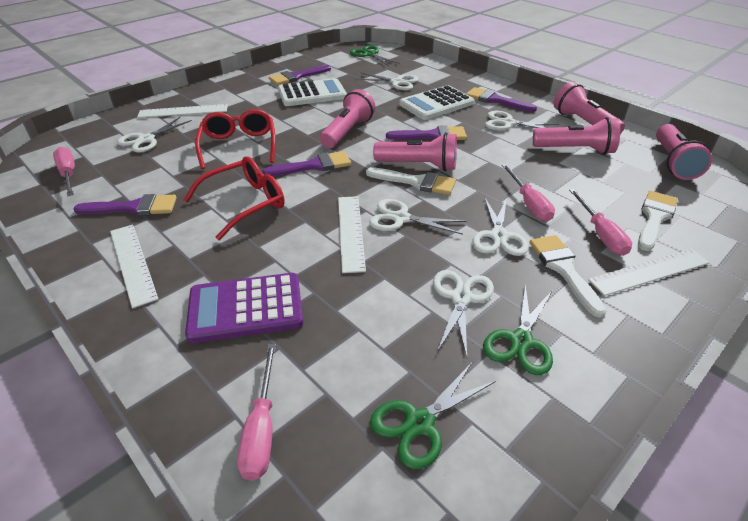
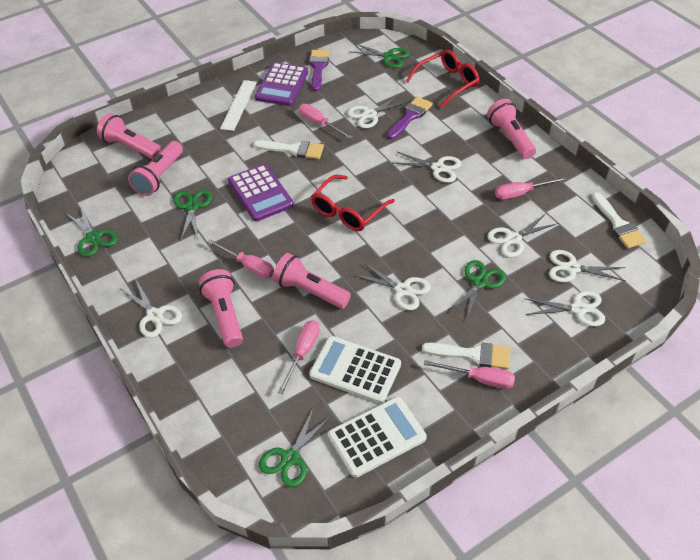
green scissors: [350,45,400,66] [370,363,496,469] [483,284,553,375] = 3 -> [66,206,118,257] [173,190,212,242] [259,407,332,487] [349,43,409,68] [449,260,506,321] = 5
pink screwdriver: [53,147,75,196] [237,344,276,481] [502,164,555,222] [569,189,632,256] = 4 -> [207,239,274,278] [278,320,320,394] [298,104,352,139] [424,360,515,389] [495,177,567,200] = 5
purple brush: [73,194,177,216] [262,151,351,176] [269,65,331,85] [386,125,467,140] [466,87,537,112] = 5 -> [309,50,329,91] [387,97,433,140] = 2
purple calculator: [185,273,303,343] = 1 -> [228,164,294,222] [255,62,308,106] = 2
white ruler: [110,225,159,308] [137,104,228,118] [338,196,366,273] [588,249,710,296] = 4 -> [220,80,257,131] = 1
white scissors: [117,117,192,153] [357,72,419,90] [369,199,466,235] [433,270,494,357] [472,197,529,256] [485,111,559,131] = 6 -> [120,278,182,338] [347,94,408,128] [354,262,431,310] [394,152,462,183] [487,214,558,257] [524,291,605,326] [549,250,626,282] = 7

